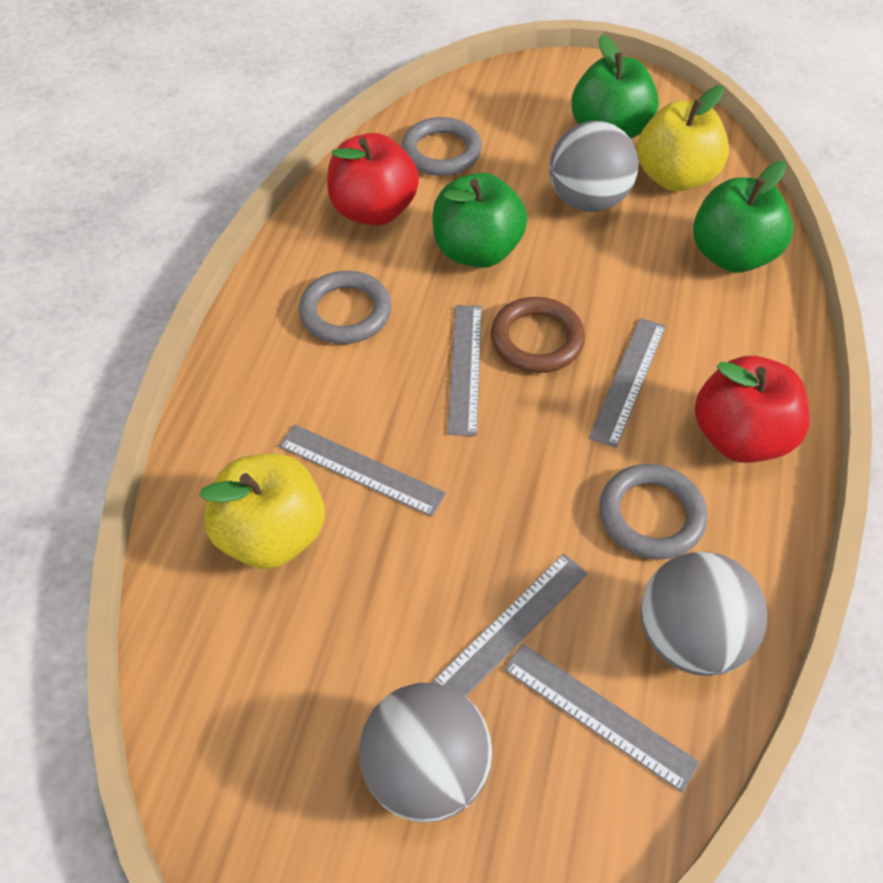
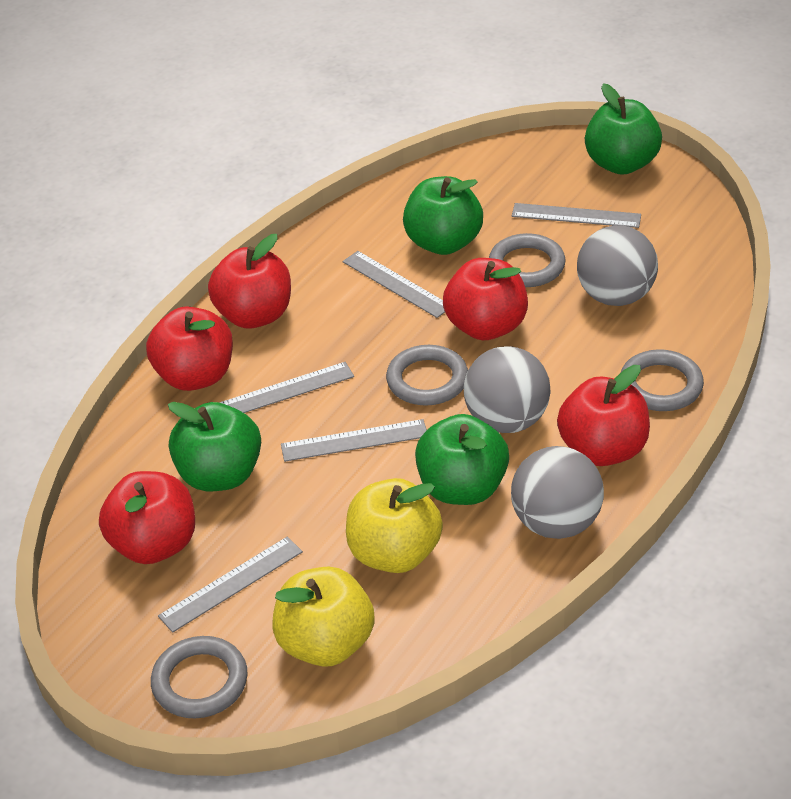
brown ring: [490,297,585,373] = 1 -> none = 0
green apple: [433,173,527,268] [571,35,659,139] [693,161,793,273] = 3 -> [168,402,261,491] [403,176,483,255] [415,414,509,505] [585,83,662,175] = 4
grey ring: [299,271,391,344] [401,117,482,176] [599,464,707,560] = 3 -> [151,636,248,719] [386,345,468,406] [489,233,566,287] [621,349,704,411] = 4
red apple: [327,133,419,226] [695,356,810,463] = 2 -> [99,471,195,564] [146,306,233,391] [208,234,291,329] [443,258,528,340] [557,365,650,466] = 5

